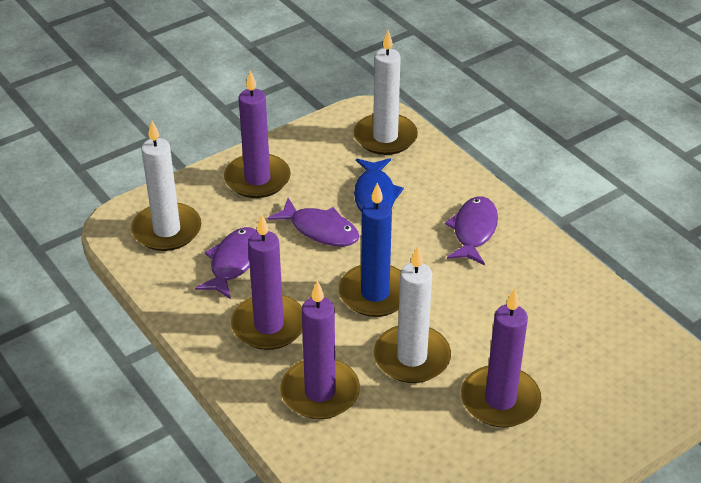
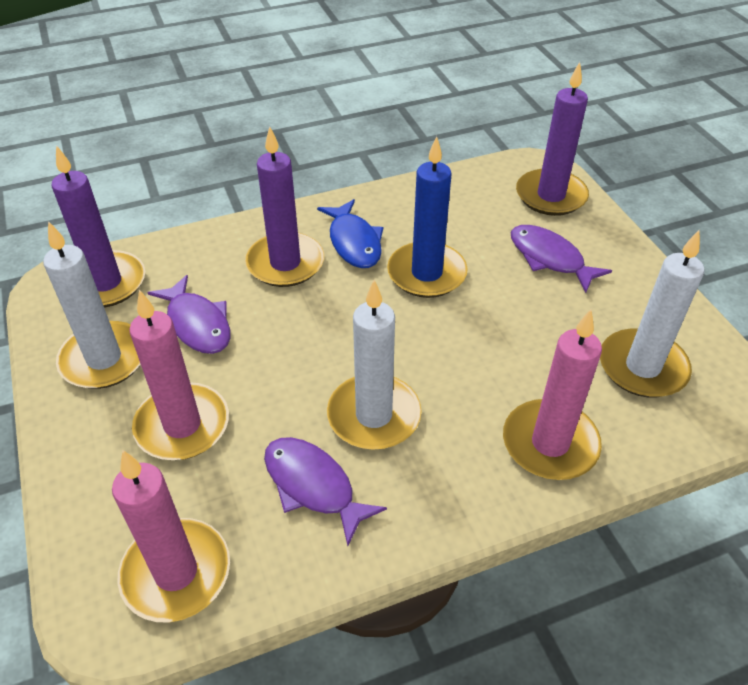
pink candle: none = 0 -> [112,450,230,623] [129,290,229,460] [503,309,602,480] = 3
purple candle: [224,70,291,198] [231,214,303,350] [280,281,360,419] [461,289,541,427] = 4 -> [51,145,145,308] [245,126,324,287] [516,62,589,216] = 3

